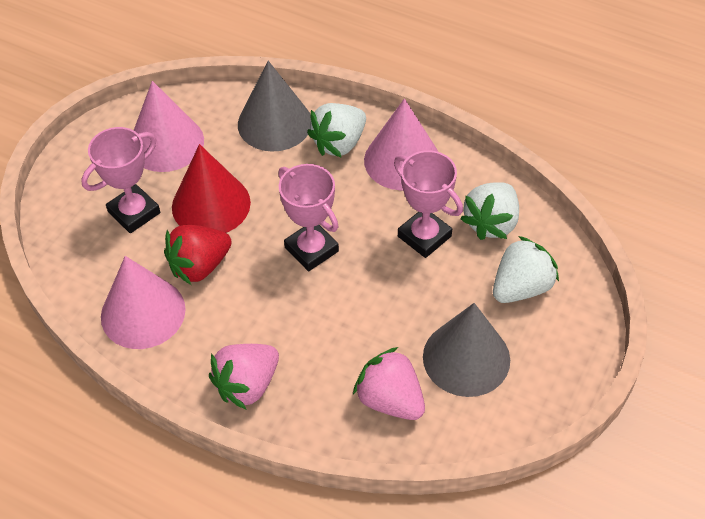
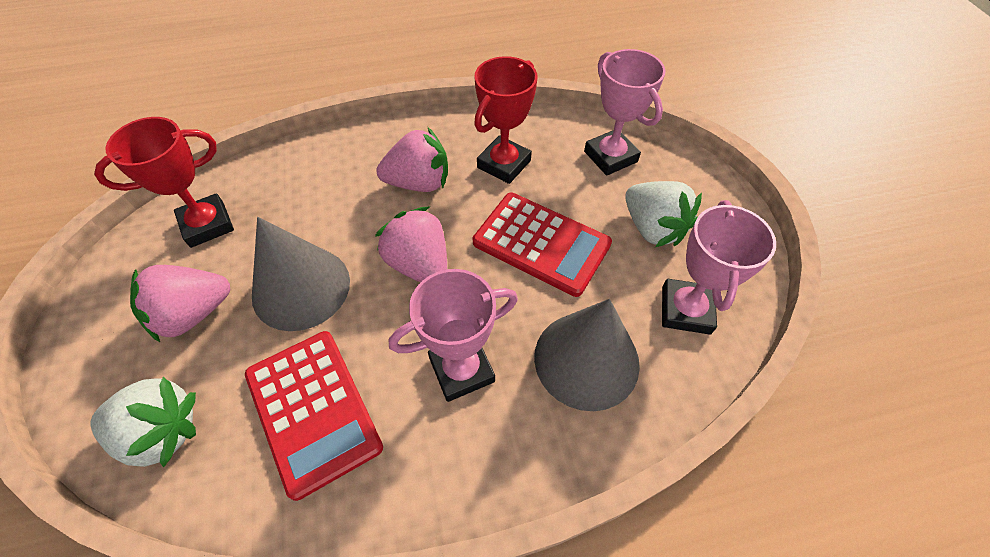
pink cone: [101,256,186,349] [134,81,204,172] [364,99,438,190] = 3 -> none = 0
pink strawberry: [209,344,279,409] [353,347,425,420] = 2 -> [130,265,230,342] [375,207,447,282] [376,128,448,192] = 3
red calculator: none = 0 -> [245,331,383,501] [473,193,612,297] = 2
red cone: [172,144,251,233] = 1 -> none = 0
red strawberry: [164,225,232,285] = 1 -> none = 0
red trophy: none = 0 -> [94,117,234,248] [474,56,537,184] = 2
white strawberry: [307,103,366,158] [460,182,519,240] [493,236,559,303] = 3 -> [90,377,196,467] [625,181,702,247] = 2

